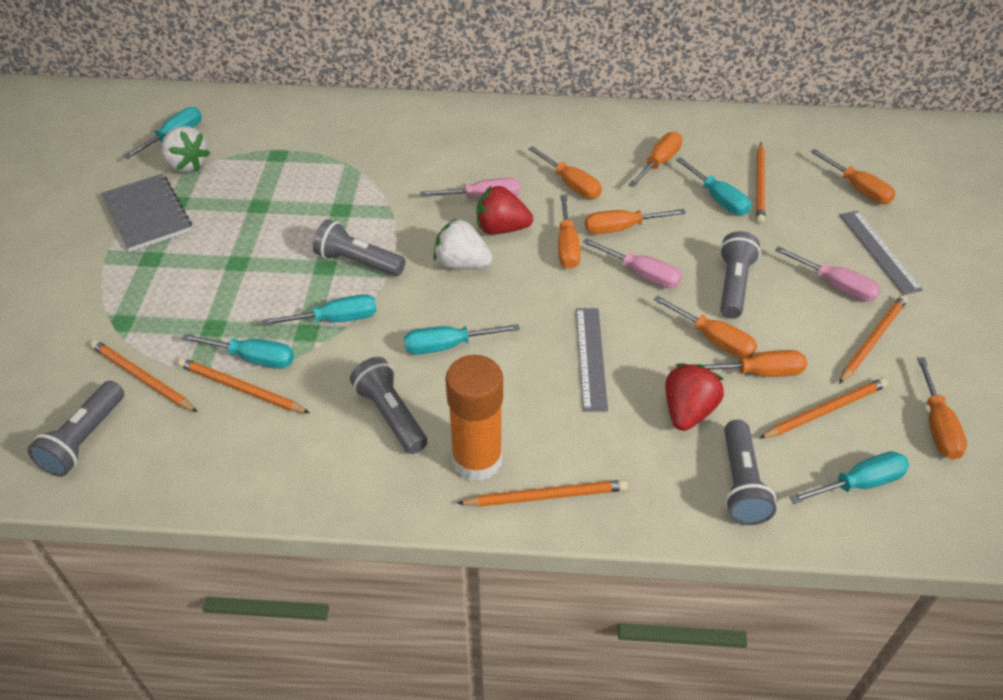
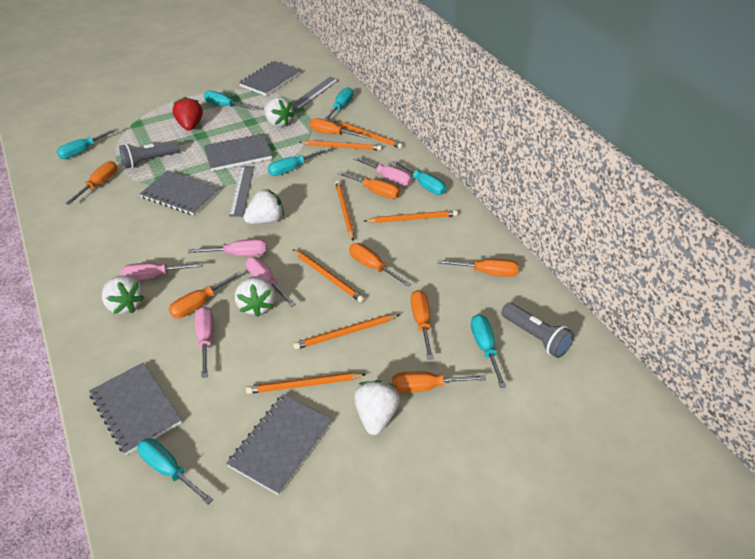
grey flashlight: [27,381,124,477] [313,219,406,276] [350,357,427,454] [720,231,761,319] [724,420,776,525] = 5 -> [119,140,180,168] [501,303,574,358] = 2
grey notebook: [101,174,192,252] = 1 -> [89,362,182,455] [140,170,220,215] [204,134,273,171] [226,394,332,495] [239,61,301,96] = 5
orange glue stick: [445,355,503,482] = 1 -> none = 0
orange pencil: [90,340,198,412] [178,358,310,413] [457,480,628,507] [756,143,765,223] [759,378,888,439] [839,295,908,384] = 6 -> [246,372,367,394] [293,249,365,303] [293,314,400,350] [299,140,382,150] [334,121,403,149] [335,180,354,241] [364,210,458,223] = 7
pink screwdriver: [420,178,520,198] [582,238,682,288] [775,246,880,302] = 3 -> [121,263,203,280] [188,239,267,256] [195,306,214,378] [246,257,296,307] [354,157,412,186] = 5
red strawberry: [477,186,533,234] [665,363,724,431] = 2 -> [172,96,203,131] = 1
turquoise screwdriver: [123,107,202,159] [182,334,294,368] [262,294,377,326] [404,324,520,354] [676,157,751,215] [789,451,909,504] = 6 -> [56,128,119,159] [137,438,213,504] [204,91,256,110] [268,148,329,176] [324,87,353,120] [393,160,446,195] [471,314,506,388] = 7
white strawberry: [161,126,210,172] [433,218,493,269] = 2 -> [102,275,145,314] [235,276,275,317] [243,189,284,224] [264,97,294,127] [354,380,400,435] = 5

